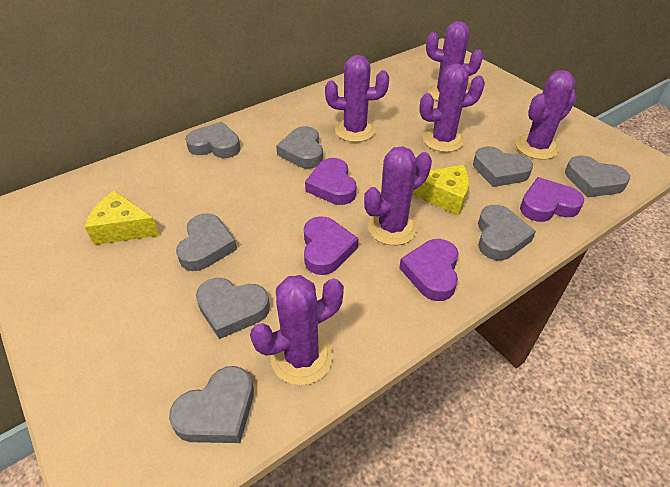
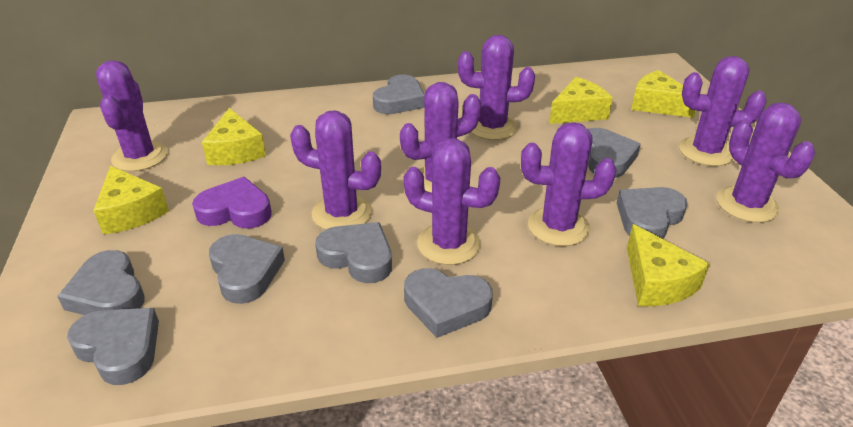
purple cactus: [250,275,344,385] [325,55,389,142] [364,146,432,245] [419,64,485,152] [426,21,483,101] [516,70,577,160] = 6 -> [96,60,168,171] [290,110,381,230] [400,82,481,193] [404,138,501,265] [458,35,535,140] [521,122,617,246] [679,56,767,166] [717,103,815,223] = 8
purple heart: [304,216,358,275] [305,158,356,205] [399,239,459,301] [520,177,584,222] = 4 -> [192,177,272,229] = 1
yellow cheese: [85,191,160,245] [412,165,469,216] = 2 -> [93,166,169,234] [202,108,266,165] [549,77,613,124] [627,224,710,306] [631,70,696,118] = 5

